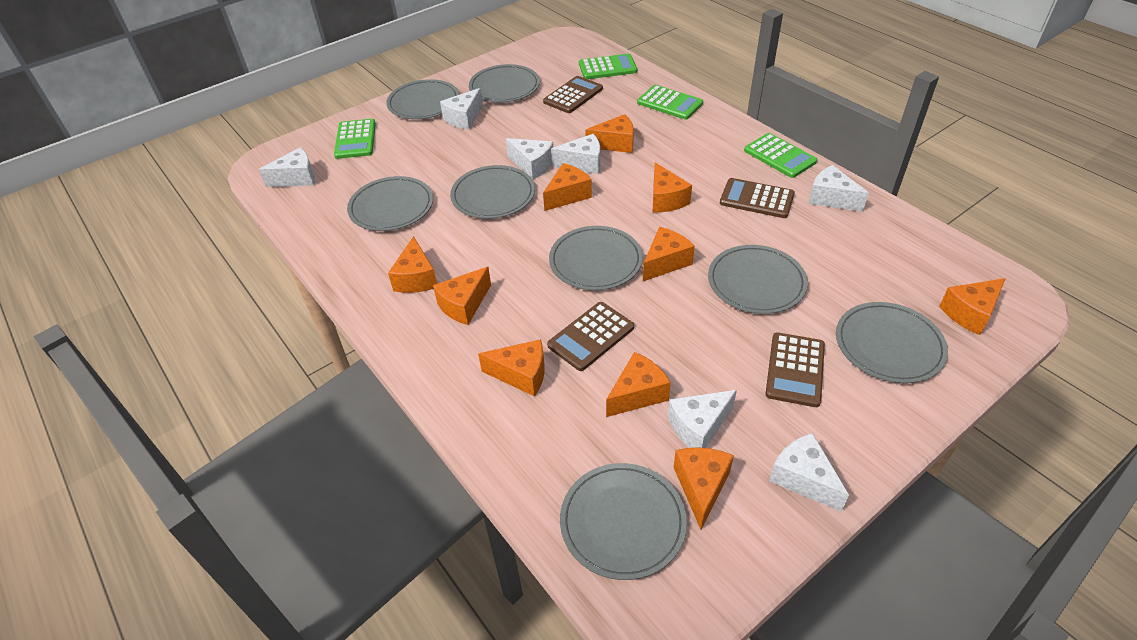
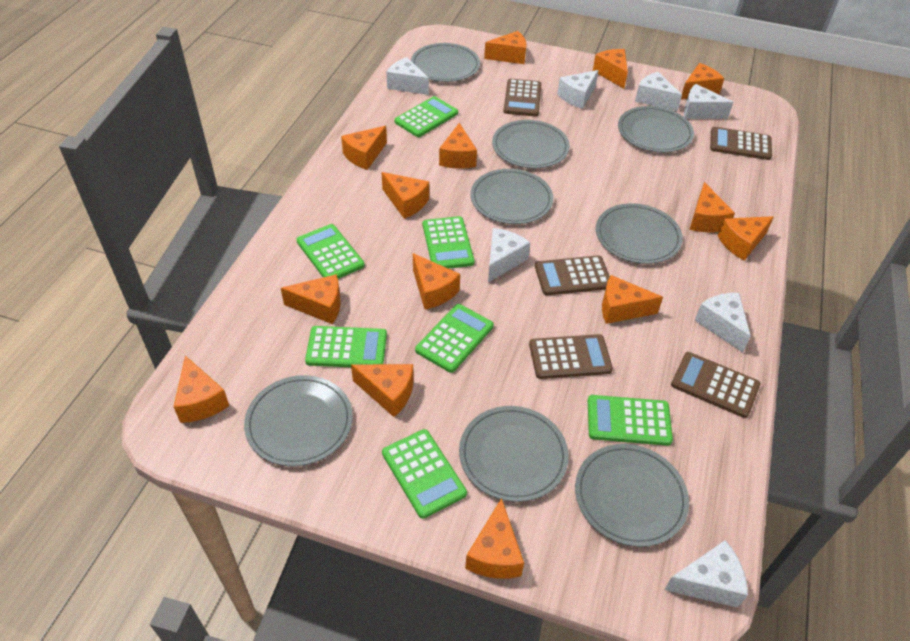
brown calculator: [543,76,603,113] [547,302,634,371] [720,178,795,218] [765,332,825,407] = 4 -> [503,79,541,117] [529,334,613,379] [535,255,610,295] [671,352,760,418] [710,127,772,160] = 5
green calculator: [334,119,376,159] [579,54,637,79] [637,85,703,120] [744,133,817,178] = 4 -> [296,224,365,279] [305,326,387,367] [382,429,467,519] [394,96,458,137] [415,304,494,373] [423,216,475,269] [588,395,673,446] = 7
orange cheese: [388,236,437,293] [433,267,491,325] [478,339,544,397] [543,163,592,211] [585,114,634,153] [606,352,671,417] [643,227,695,281] [652,162,692,213] [674,447,734,529] [939,278,1006,335] = 10 -> [174,355,229,423] [281,274,340,324] [341,126,387,170] [351,364,414,417] [381,172,429,219] [413,253,460,309] [439,123,477,169] [465,498,524,579] [484,31,527,64] [593,49,628,89] [602,275,663,324] [681,63,725,100] [689,182,735,232] [717,216,774,261] = 14

